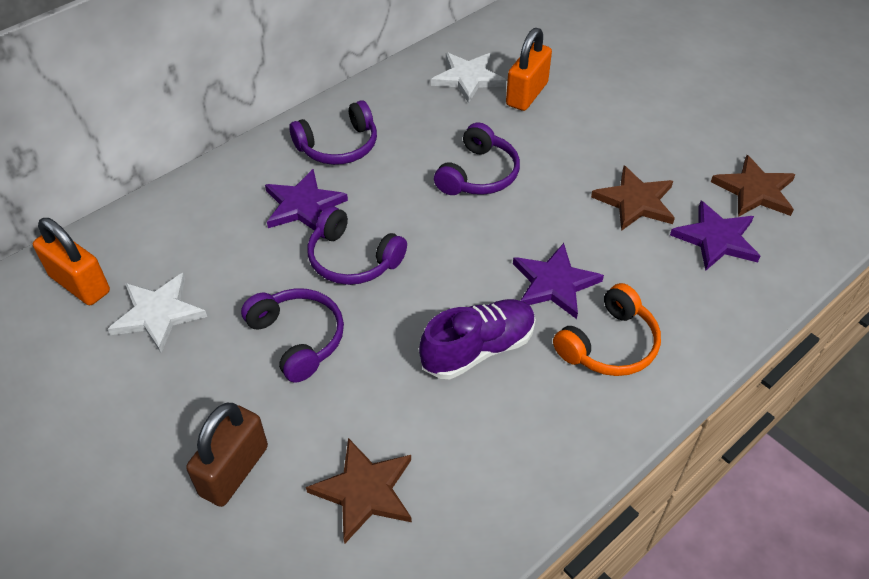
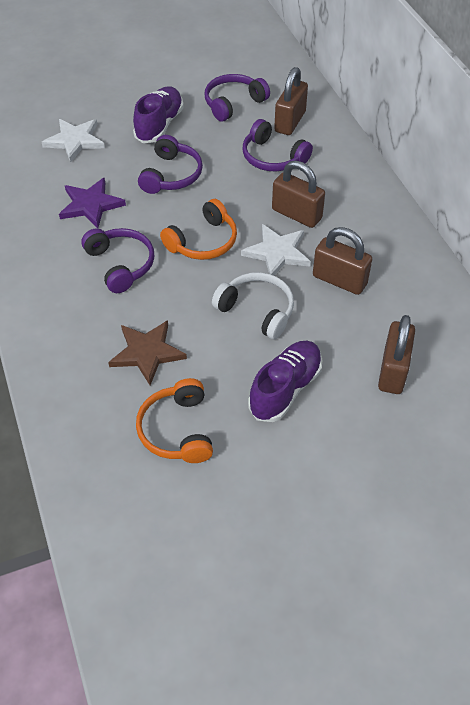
brown padlock: [186,403,268,507] = 1 -> [272,161,325,228] [274,67,308,135] [313,227,372,295] [378,315,415,394] = 4
brown star: [306,438,412,544] [591,166,675,231] [711,155,796,217] = 3 -> [108,320,187,385] = 1
orange headphones: [553,283,661,376] = 1 -> [136,378,213,463] [160,199,237,260] = 2
orange padlock: [33,218,110,305] [506,28,552,111] = 2 -> none = 0
purple shoe: [419,299,536,379] = 1 -> [133,86,184,143] [248,341,322,422] = 2
purple star: [265,169,348,231] [513,243,604,319] [670,201,760,270] = 3 -> [59,177,126,228] = 1
white headphones: none = 0 -> [212,272,294,339] = 1

